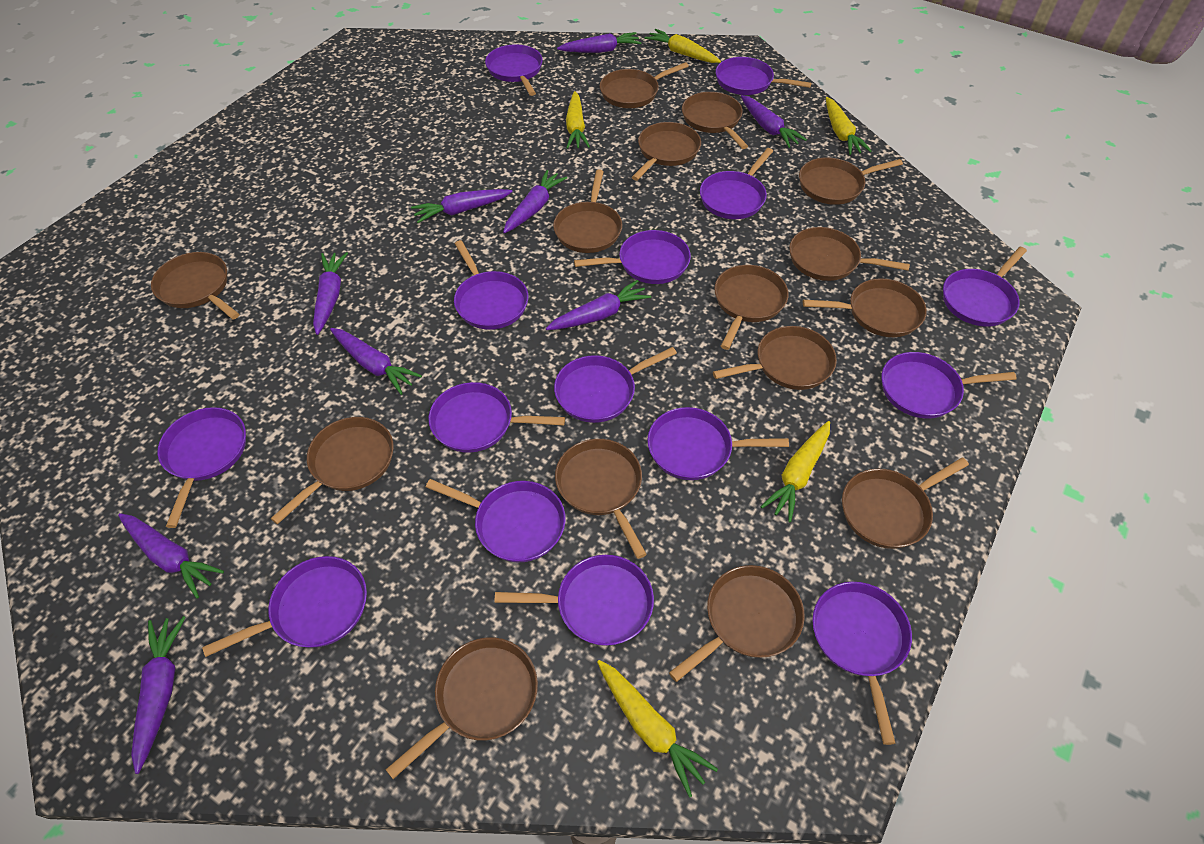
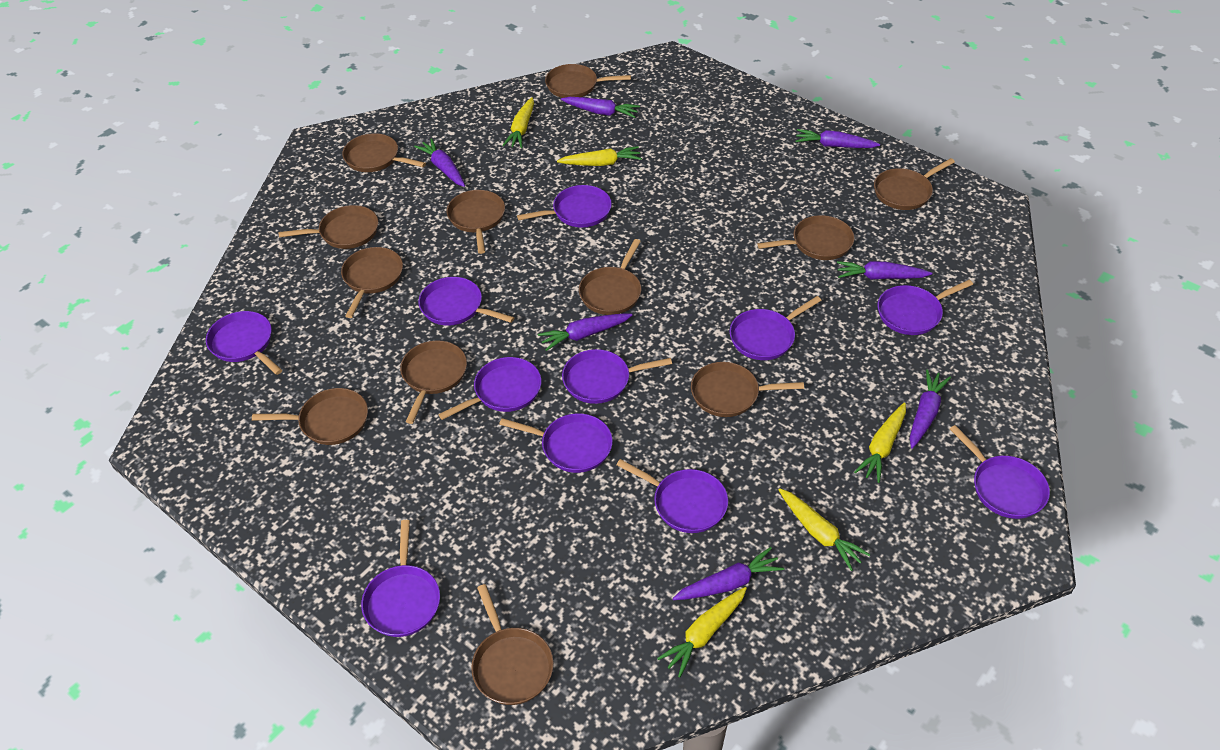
brown pan: [151,252,240,319] [271,417,394,524] [386,637,538,779] [553,169,622,253] [555,439,647,559] [600,62,689,108] [632,122,701,181] [669,565,805,682] [682,92,748,149] [713,326,837,390] [714,265,789,350] [789,227,910,281] [799,158,903,205] [803,278,927,337] [842,457,969,549] = 15 -> [252,388,368,445] [278,205,378,249] [341,247,403,318] [342,133,426,172] [400,340,467,424] [447,190,505,254] [471,584,554,705] [545,64,631,98] [579,239,641,315] [691,362,804,417] [757,215,855,260] [874,158,955,210] = 12
purple carrot: [118,513,224,599] [131,616,186,774] [313,252,348,335] [330,328,422,395] [411,189,512,223] [503,170,567,233] [546,280,651,330] [557,32,642,53] [741,95,807,148] = 9 -> [414,138,465,187] [538,314,633,351] [561,97,640,118] [673,547,784,600] [795,129,880,148] [837,261,932,279] [910,369,951,449] = 7
purple pan: [157,407,246,528] [202,556,367,657] [426,479,566,562] [429,382,565,453] [454,240,528,330] [485,44,543,96] [494,555,654,646] [554,347,677,423] [574,230,691,284] [647,407,789,480] [700,148,773,219] [716,57,812,95] [812,582,912,745] [882,352,1017,419] [943,247,1027,327] = 15 -> [206,311,282,375] [361,520,440,637] [419,277,514,326] [438,357,541,420] [499,414,613,473] [517,185,612,228] [562,349,672,404] [616,459,728,533] [730,296,822,360] [878,280,973,335] [950,425,1050,519] = 11

